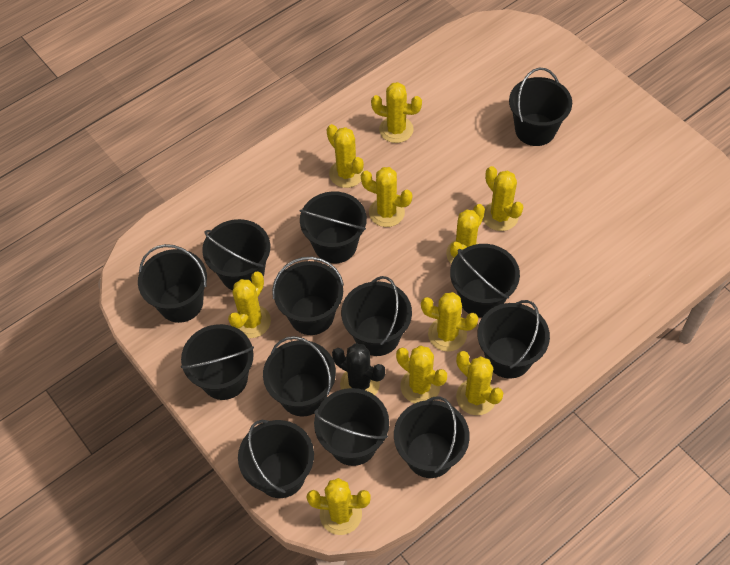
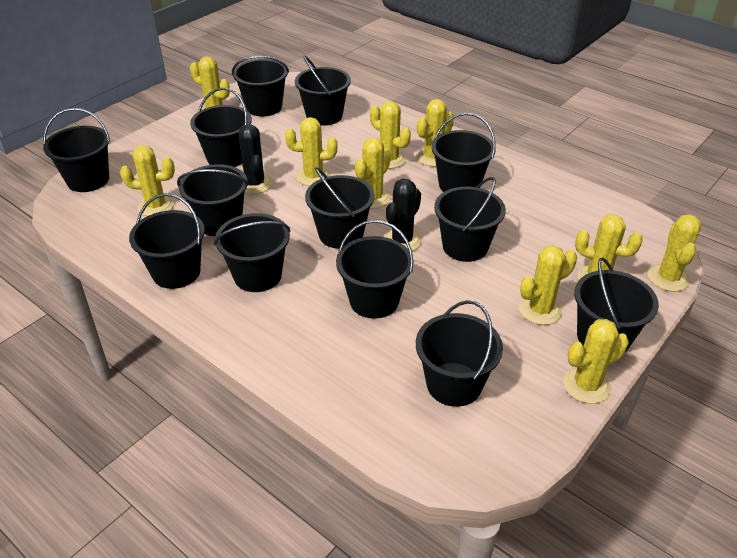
black cactus: [332,343,385,395] = 1 -> [238,124,273,194] [384,179,422,251] = 2

